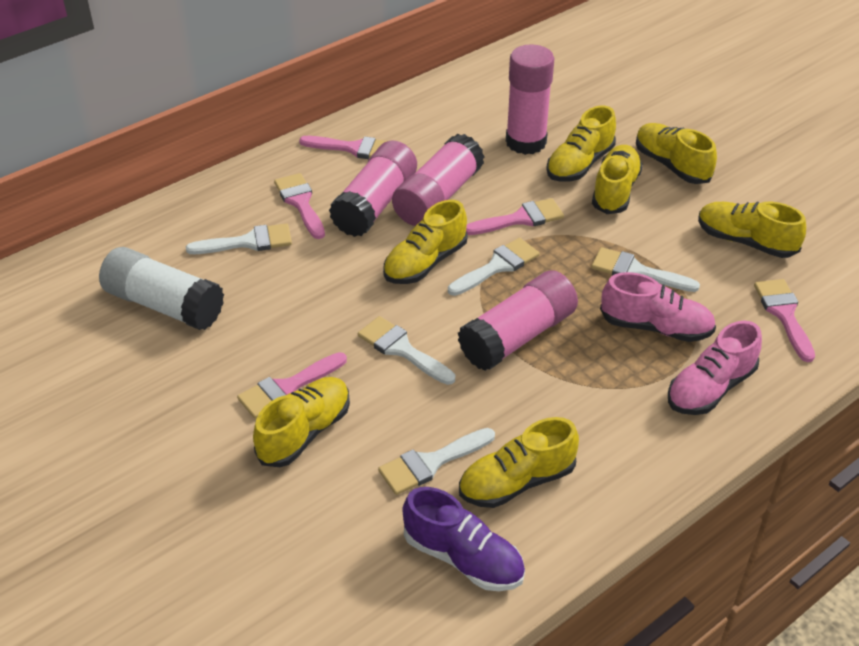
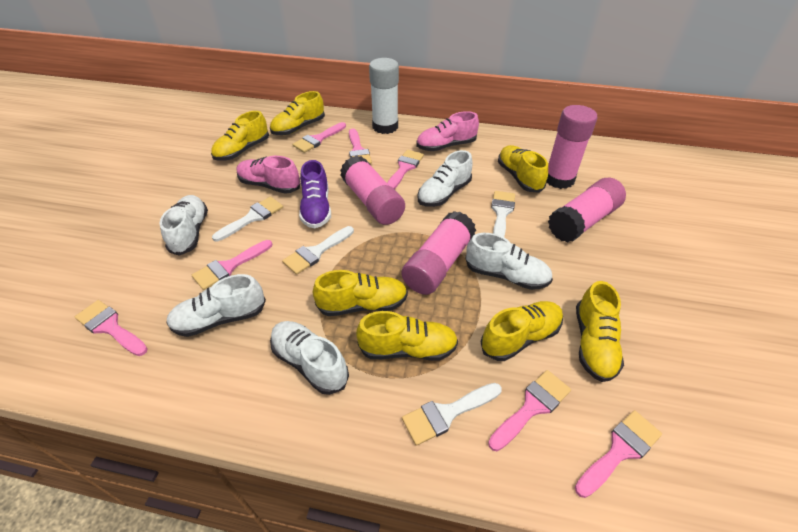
pink brush: [237,352,347,419] [274,173,325,239] [299,136,387,159] [466,198,564,235] [754,279,815,362] = 5 -> [75,300,148,356] [192,240,272,290] [292,122,346,153] [349,128,372,164] [387,150,424,189] [488,370,571,451] [575,410,662,498] = 7
white brush: [186,223,292,254] [358,316,455,385] [378,428,495,495] [448,238,540,296] [591,247,700,292] = 5 -> [212,197,283,241] [282,226,354,275] [402,383,502,446] [491,191,515,237] = 4
white shoe: none = 0 -> [159,195,208,256] [166,274,266,337] [270,321,349,395] [418,150,473,207] [465,233,553,290] = 5

